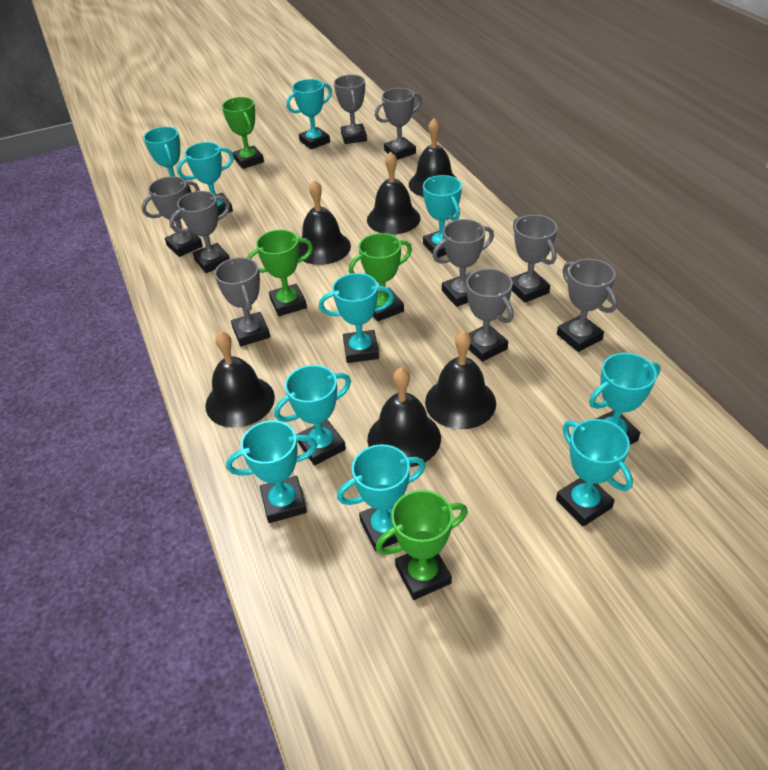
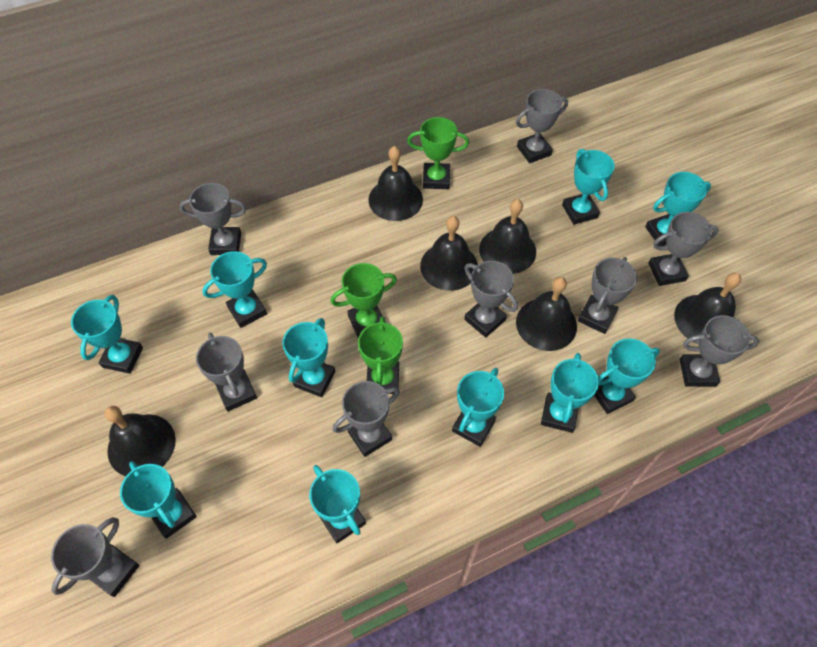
green trophy: [222,97,264,169] [247,230,313,316] [349,233,412,322] [376,490,468,600] = 4 -> [330,263,397,338] [358,316,403,394] [407,117,469,189] = 3

